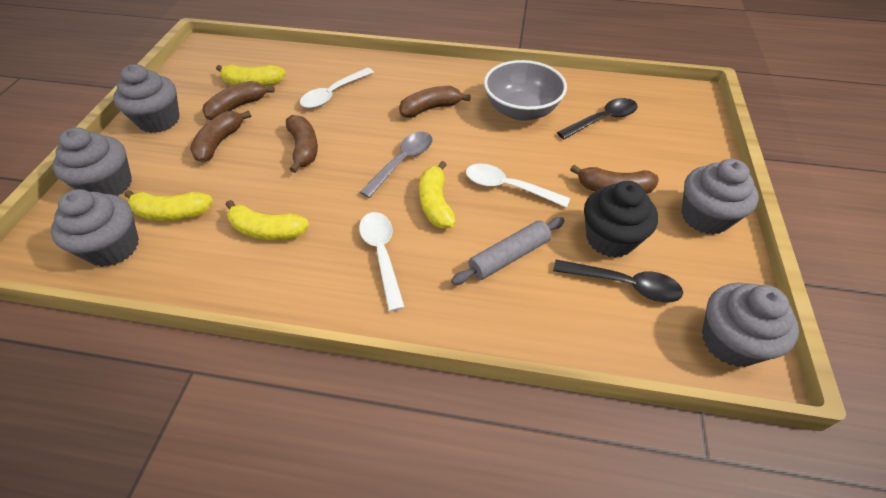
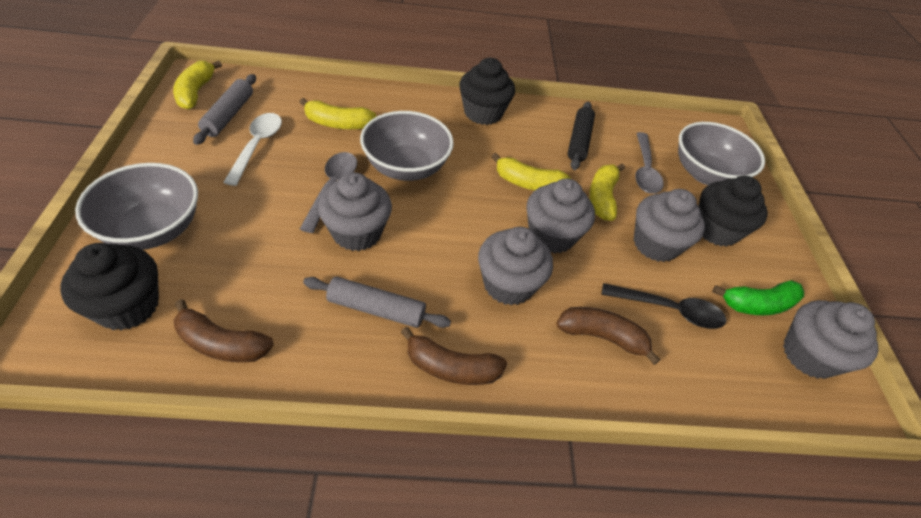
black cupcake: [584,181,658,258] = 1 -> [60,243,159,330] [459,58,515,125] [698,176,768,247] = 3
black rolling pin: none = 0 -> [568,102,595,170] = 1
black spoon: [553,260,683,303] [557,98,638,139] = 2 -> [602,283,726,329] = 1
brown banana: [190,110,251,162] [202,81,275,120] [286,115,318,173] [399,86,471,118] [570,165,658,194] = 5 -> [174,299,274,362] [401,327,507,385] [556,307,660,365] = 3
green banana: none = 0 -> [712,280,804,315] = 1
grey bowl: [484,60,567,121] = 1 -> [75,163,198,250] [360,111,454,181] [678,122,765,185] = 3
grey rolling pin: [451,217,565,285] = 1 -> [193,74,256,145] [303,277,451,328] = 2
grey spoon: [360,132,432,198] = 1 -> [300,152,357,233] [635,132,664,194] = 2
white spoon: [300,68,374,108] [359,212,405,312] [466,164,570,208] = 3 -> [223,113,282,186] = 1

